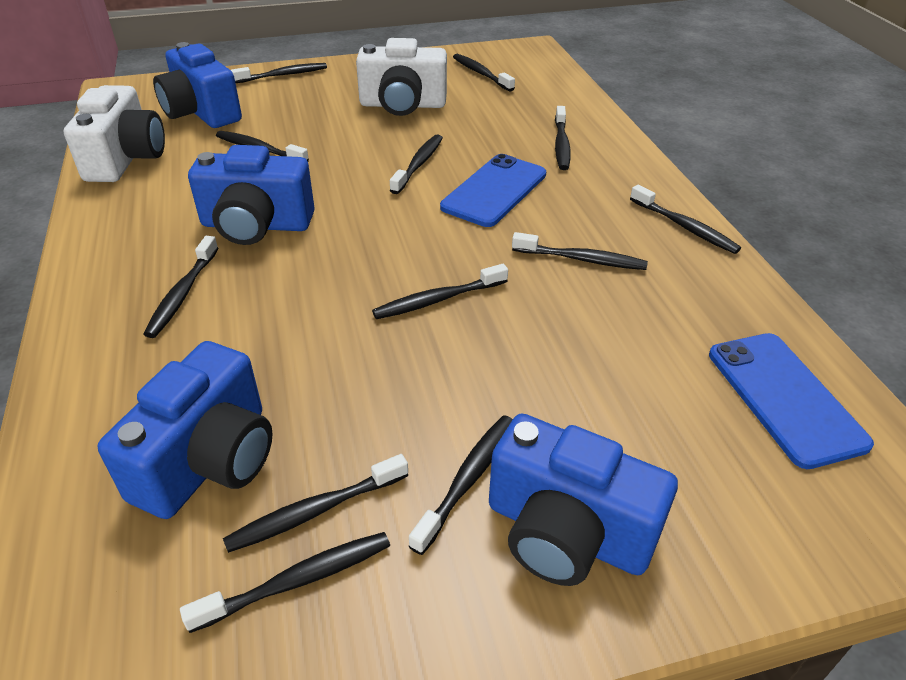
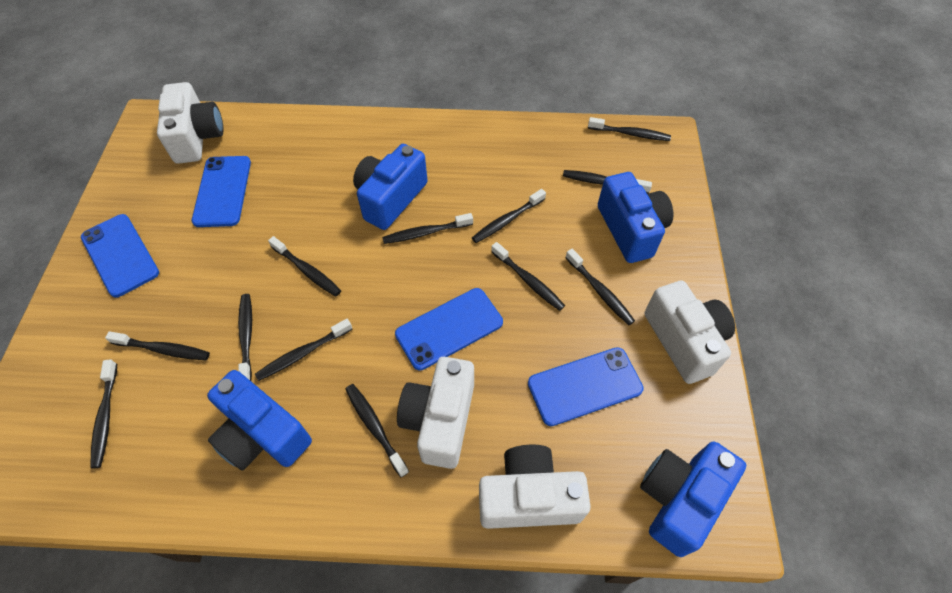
blue phone: [440,154,546,227] [709,333,874,469] = 2 -> [81,214,159,298] [192,156,251,227] [395,288,503,370] [528,347,643,426] = 4
white camera: [64,85,165,182] [356,38,447,116] = 2 -> [157,82,224,164] [397,357,474,469] [479,445,591,529] [645,280,735,384] = 4

